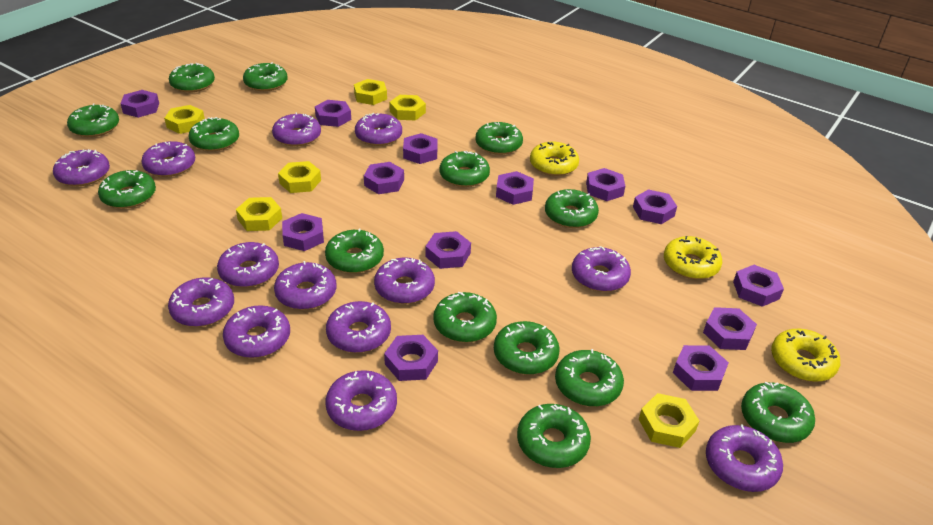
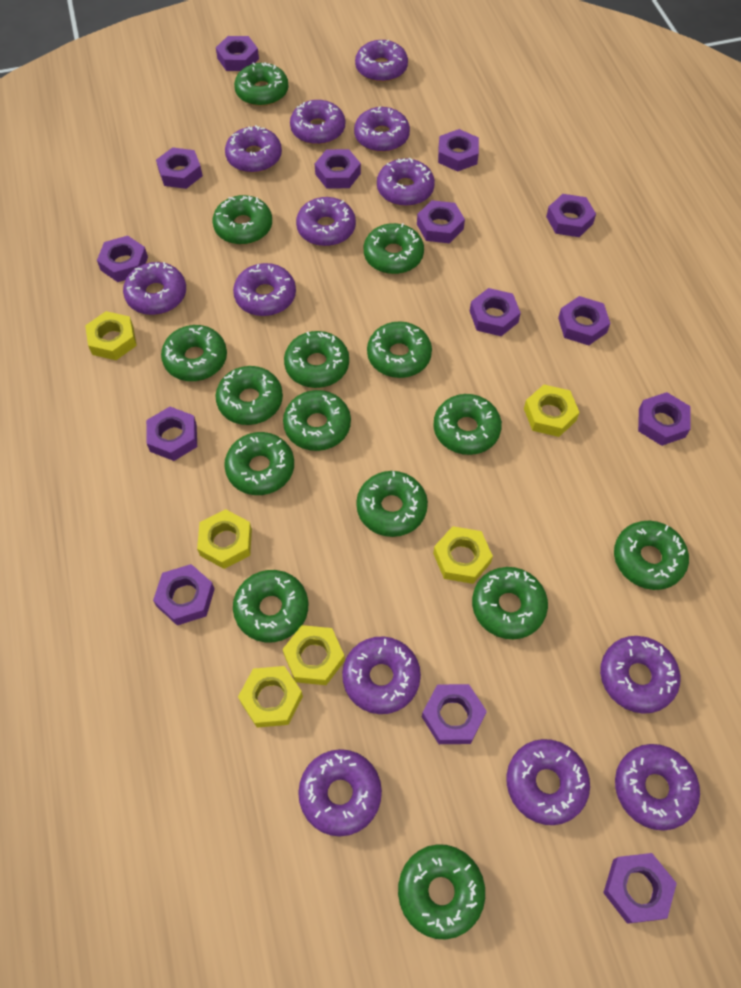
green donut: [67,103,119,137] [98,170,156,209] [169,63,215,93] [189,117,239,151] [243,62,287,91] [325,228,384,273] [433,292,497,343] [439,151,490,187] [475,122,523,155] [494,321,560,375] [517,404,591,468] [545,189,599,228] [555,349,624,407] [741,382,815,443] = 14 -> [161,325,227,381] [212,195,272,245] [215,366,283,425] [224,432,294,495] [233,570,308,642] [234,62,289,106] [283,390,351,451] [284,331,349,388] [356,471,428,537] [364,223,424,274] [367,321,432,378] [398,844,485,939] [434,394,502,455] [472,567,548,639] [614,521,689,590] = 15
purple nut: [120,90,159,118] [282,213,324,251] [315,100,351,127] [364,162,404,194] [384,335,438,381] [403,133,438,164] [426,231,471,269] [496,171,534,205] [586,168,625,201] [633,189,677,224] [673,345,729,391] [703,307,757,350] [733,265,784,307] = 13 -> [97,236,148,282] [146,407,197,461] [153,564,215,625] [156,147,203,189] [216,36,259,71] [315,149,361,189] [417,200,465,243] [422,684,487,744] [438,129,479,172] [470,288,521,336] [546,194,596,237] [558,296,610,345] [603,853,677,924] [638,392,691,446] = 14
yellow donut: [530,142,579,176] [664,236,722,279] [771,329,840,382] = 3 -> none = 0

